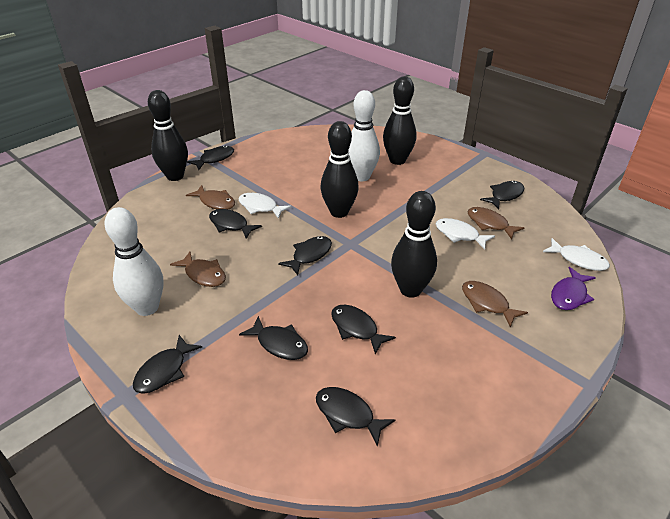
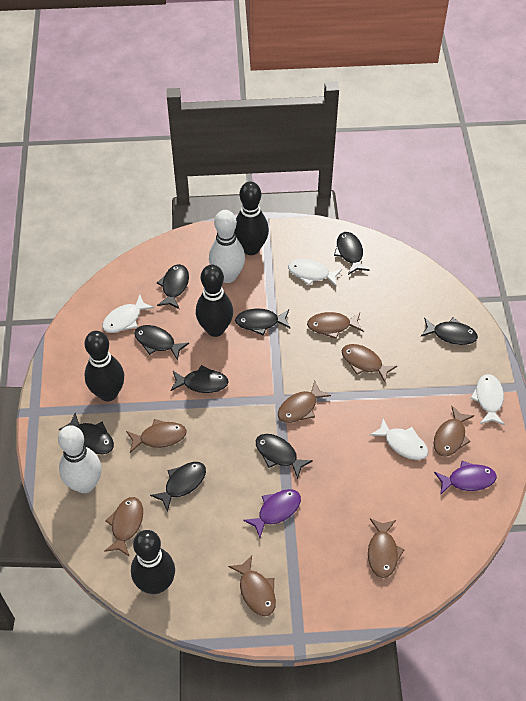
black fish: [133,335,202,394] [187,146,234,170] [209,209,262,239] [239,316,308,360] [278,236,332,275] [316,387,395,447] [331,305,396,355] [480,181,524,209] = 8 -> [59,413,114,454] [134,325,189,361] [150,462,206,512] [157,264,189,309] [170,365,229,393] [235,308,291,335] [256,434,313,479] [334,232,369,275] [421,318,478,345] = 9
brown fish: [170,252,226,287] [186,185,235,209] [462,281,528,328] [467,207,524,239] = 4 -> [104,497,143,557] [126,419,187,453] [228,555,276,616] [278,381,331,423] [307,312,363,339] [342,344,397,382] [368,519,404,578] [434,406,474,457] = 8
purple fish: [551,267,596,310] = 1 -> [243,489,301,538] [434,461,497,495] = 2
white fish: [238,193,291,219] [436,218,495,250] [543,238,610,271] = 3 -> [102,295,154,333] [288,259,342,287] [370,419,428,460] [470,374,505,425] = 4

